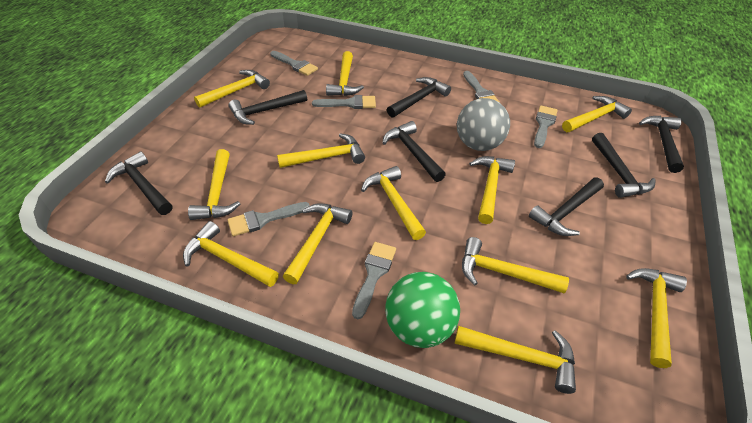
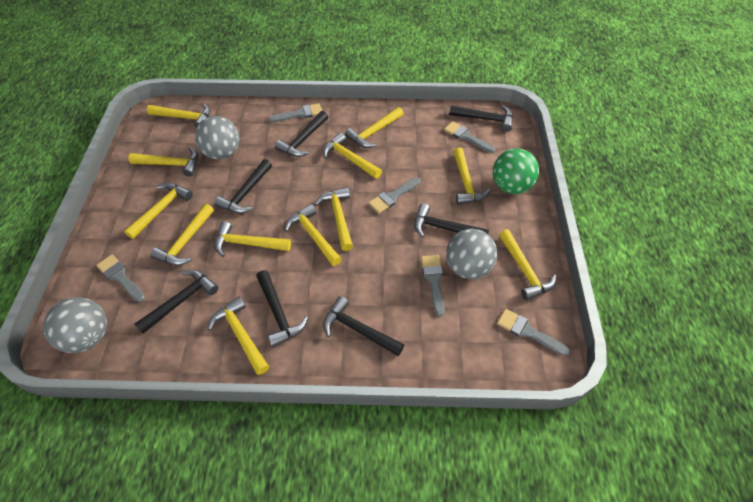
grey ball: [457,98,510,151] = 1 -> [43,297,107,353] [195,116,239,160] [446,229,497,279] = 3

